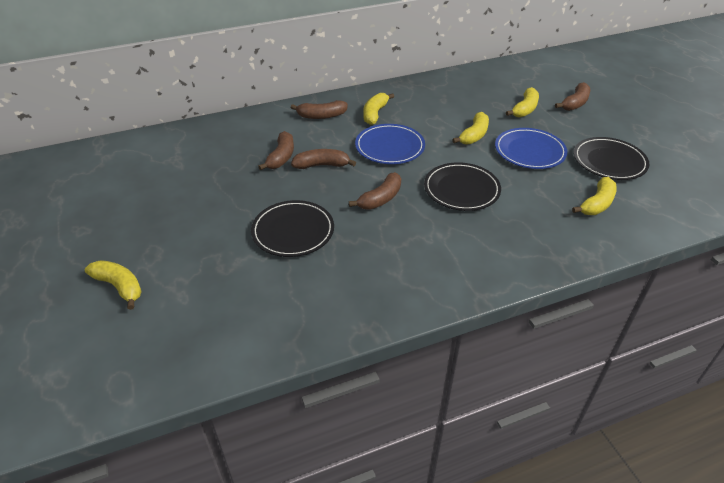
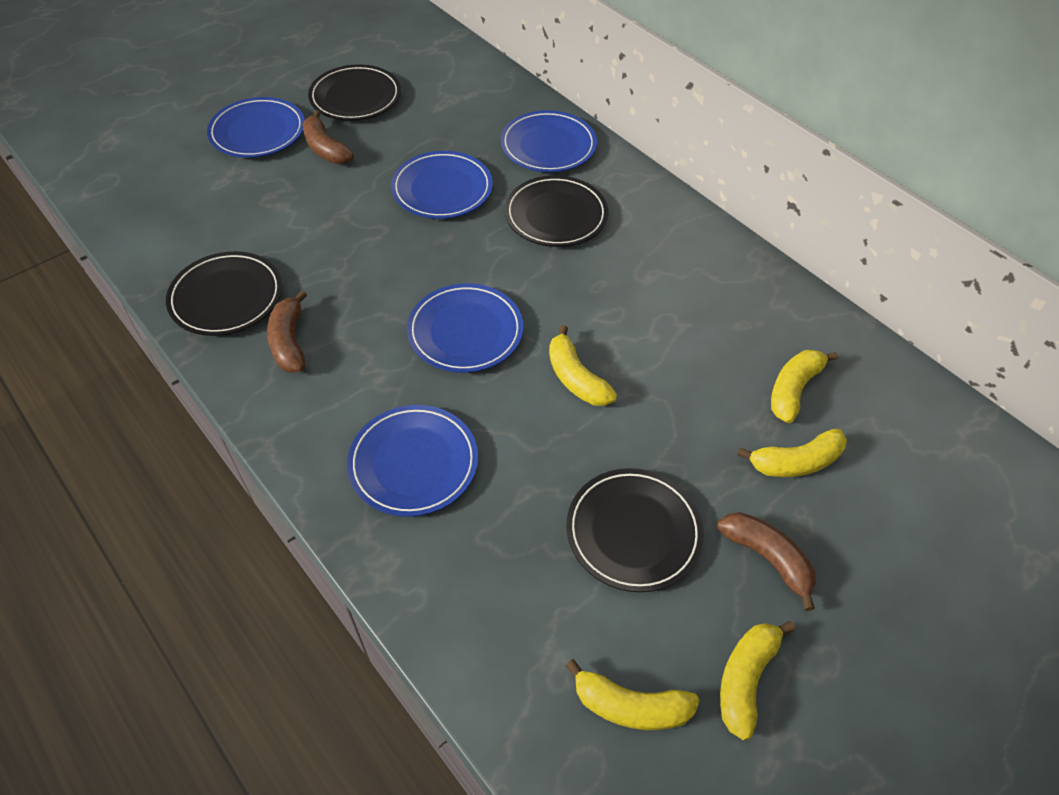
black plate: [251,200,334,257] [424,162,501,211] [574,137,649,180] = 3 -> [166,251,282,336] [308,64,401,121] [505,175,608,247] [566,468,704,592] = 4
blue plate: [355,124,425,164] [495,128,567,169] = 2 -> [207,97,305,158] [347,405,478,517] [391,151,493,219] [407,283,523,373] [500,110,597,172] = 5
brown banana: [258,131,294,170] [291,100,348,119] [291,149,356,169] [349,172,401,210] [555,82,590,111] = 5 -> [267,290,307,373] [302,110,354,164] [717,512,816,611] = 3

